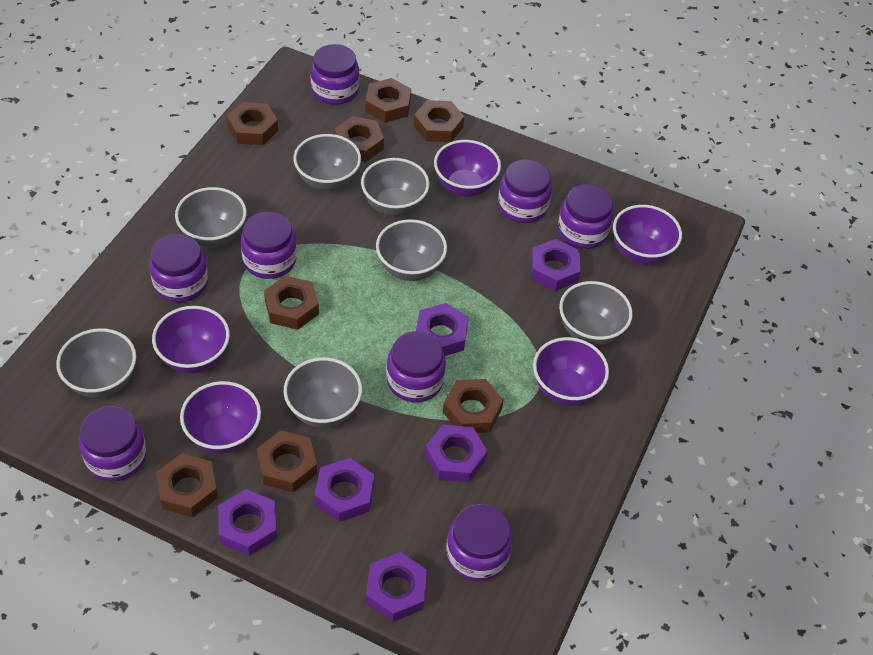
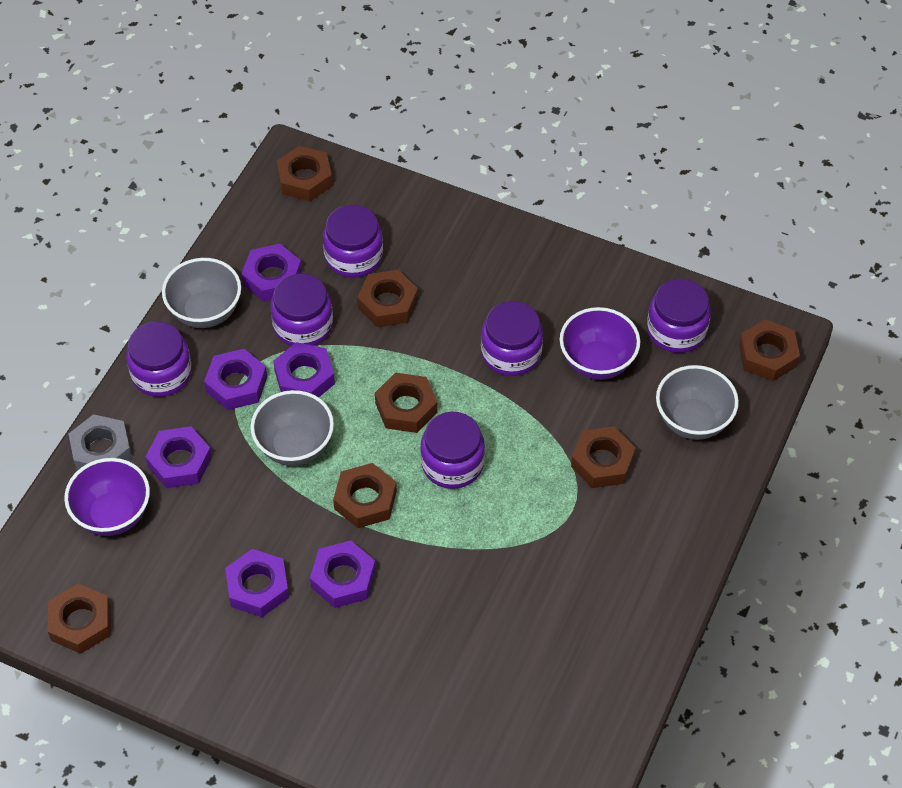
brown nut: [156,453,218,517] [227,102,278,145] [257,430,317,493] [264,276,319,330] [335,116,384,162] [365,78,411,123] [414,100,464,142] [443,379,503,433] = 8 -> [48,583,111,654] [277,146,333,201] [333,463,397,528] [357,270,418,327] [375,372,438,433] [571,426,636,488] [739,319,800,381] = 7
grey bowl: [56,328,136,398] [175,187,247,248] [284,357,362,428] [293,134,361,191] [361,158,429,216] [376,219,447,281] [559,281,633,346] = 7 -> [162,258,241,328] [251,390,334,466] [656,365,739,440] = 3
grey nut: none = 0 -> [69,414,132,471] = 1
purple bowl: [152,306,230,374] [180,381,261,454] [434,140,501,197] [533,337,609,405] [613,205,682,264] = 5 -> [64,458,150,536] [560,307,640,380] = 2
purple jar: [79,406,147,482] [149,234,208,302] [241,212,297,279] [311,44,359,105] [386,331,446,402] [446,504,513,581] [498,159,552,223] [558,184,614,249] = 8 -> [126,322,192,397] [270,273,333,346] [323,205,383,278] [420,412,485,489] [481,301,543,376] [647,278,711,353] = 6

